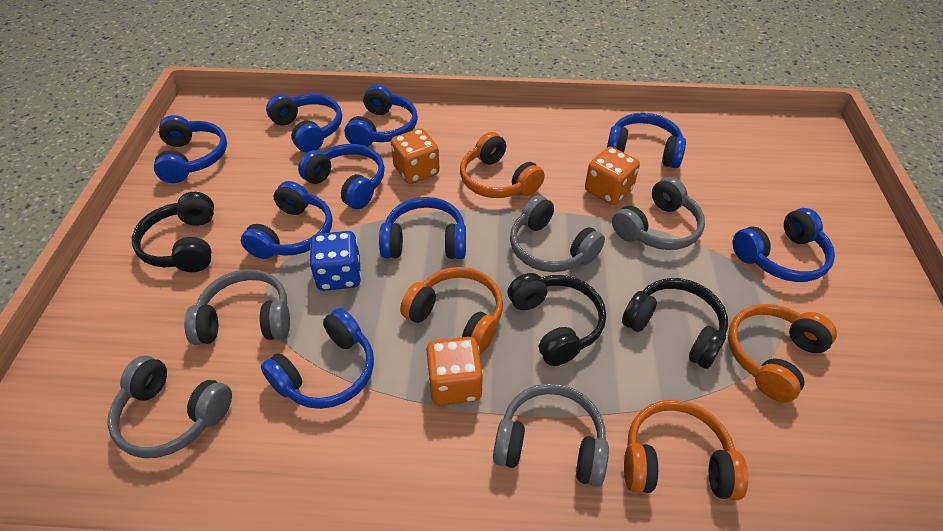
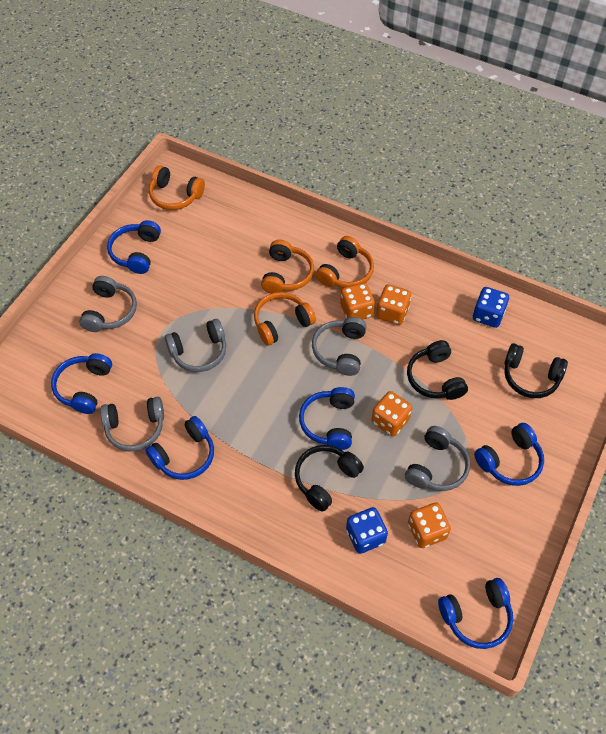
blue dice: [309,231,361,291] = 1 -> [346,507,388,554] [473,287,509,328] = 2
blue headphones: [154,115,227,183] [241,181,332,259] [261,308,374,409] [266,94,342,153] [298,144,385,209] [345,85,418,147] [379,197,466,259] [607,113,686,168] [732,208,835,282] = 9 -> [51,353,112,414] [107,220,161,274] [145,416,214,480] [299,387,355,450] [438,578,513,649] [474,423,544,486] = 6
orange dice: [391,128,440,184] [426,337,483,406] [585,147,640,205] = 3 -> [340,283,375,320] [372,391,412,437] [376,284,411,325] [408,502,451,548] = 4

